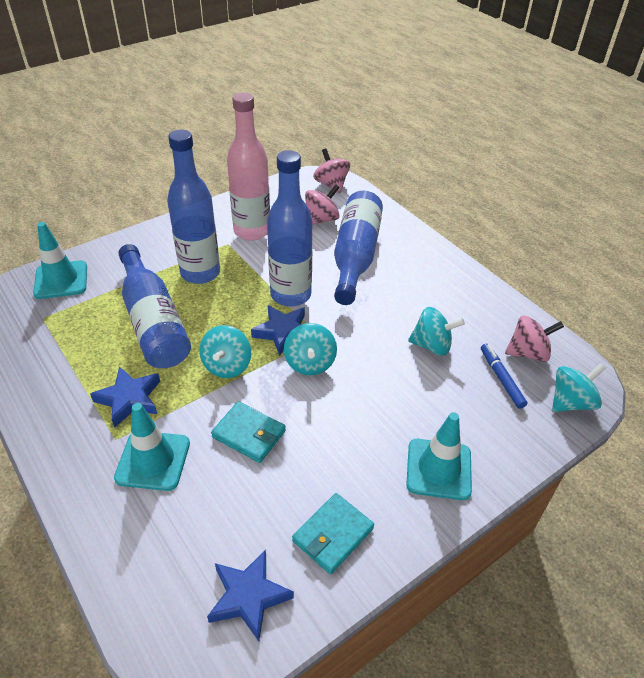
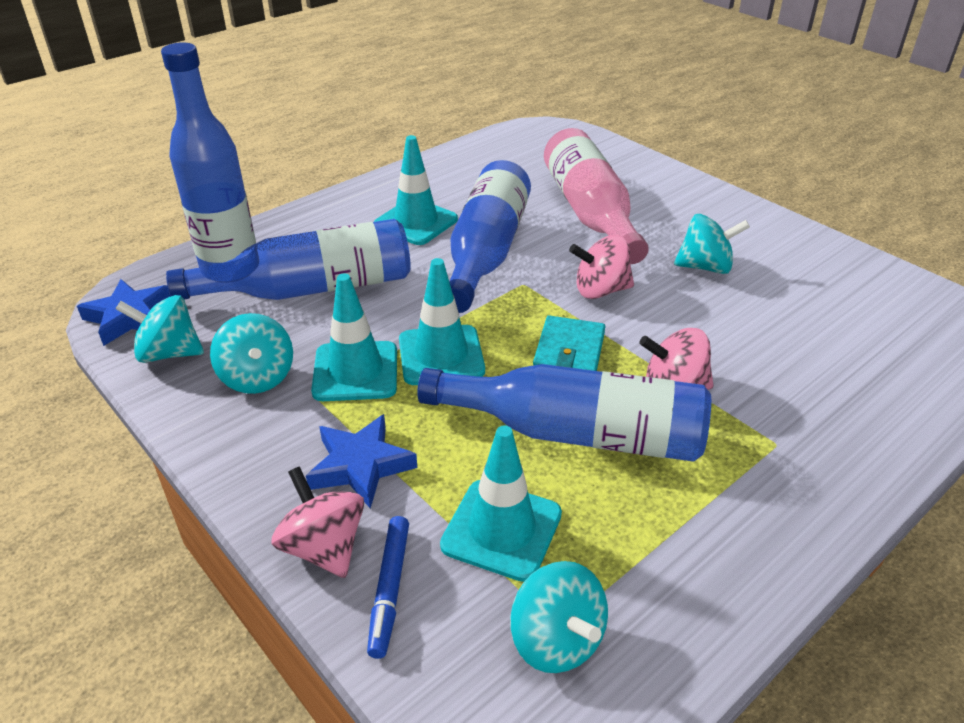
blue star: [90,366,160,428] [207,549,294,641] [251,305,305,356] = 3 -> [77,279,171,346] [306,414,417,509] = 2
turquoise traffic cone: [33,222,87,299] [114,403,190,491] [406,412,472,500] = 3 -> [311,273,397,401] [374,135,458,245] [399,258,485,385] [440,425,562,582] = 4
turquoise wallet: [211,401,286,463] [292,493,374,574] = 2 -> [533,315,605,371] = 1

